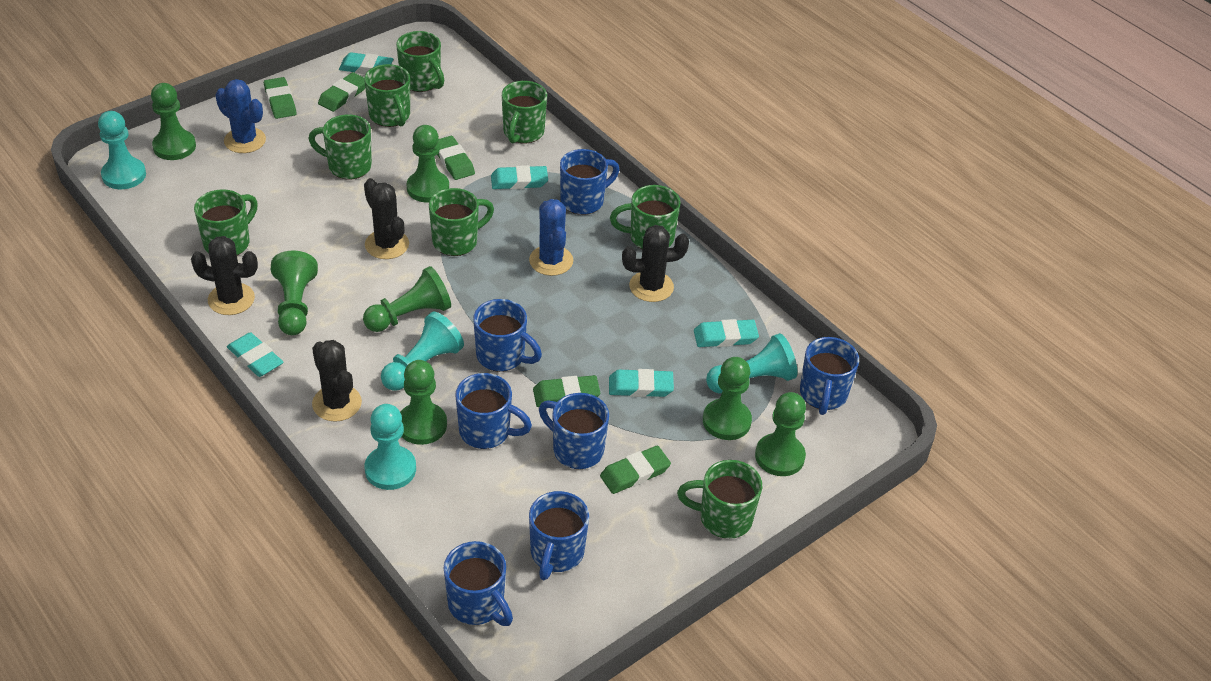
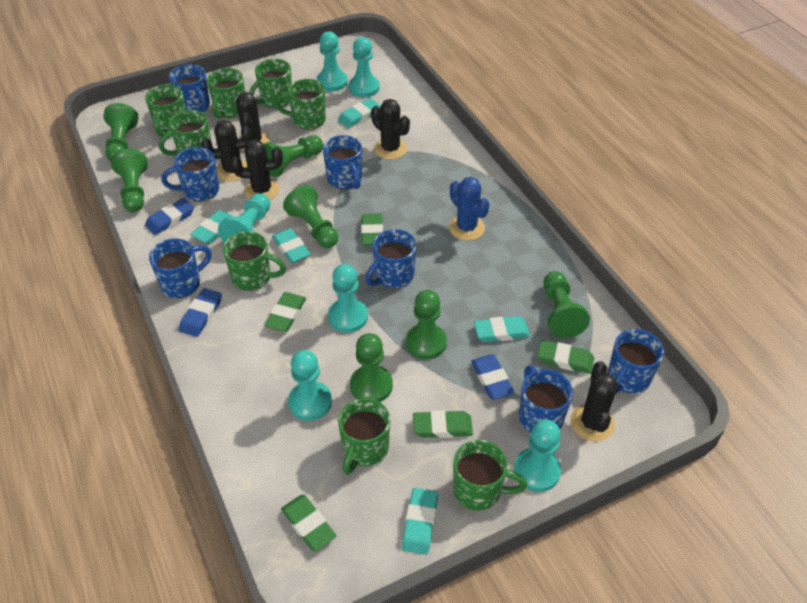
black cactus: [191,236,258,315] [312,340,362,422] [364,178,409,259] [622,225,689,302] = 4 -> [201,120,252,181] [231,140,283,200] [236,92,270,151] [371,99,410,160] [570,361,618,442] = 5
blue cactus: [215,79,266,153] [529,199,573,276] = 2 -> [449,177,490,240] = 1
blue eraser: none = 0 -> [145,198,194,235] [179,288,222,337] [471,355,515,399] = 3
turquoise pawn: [98,111,146,189] [365,404,416,490] [381,312,464,391] [706,333,797,393] = 4 -> [218,193,270,243] [288,350,332,421] [317,31,347,91] [328,264,368,333] [349,37,380,97] [514,419,561,492] = 6

